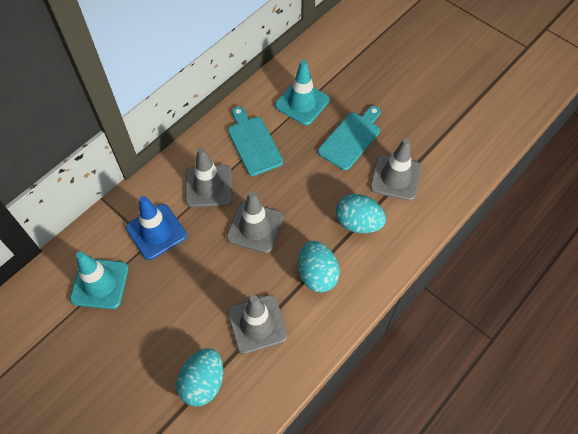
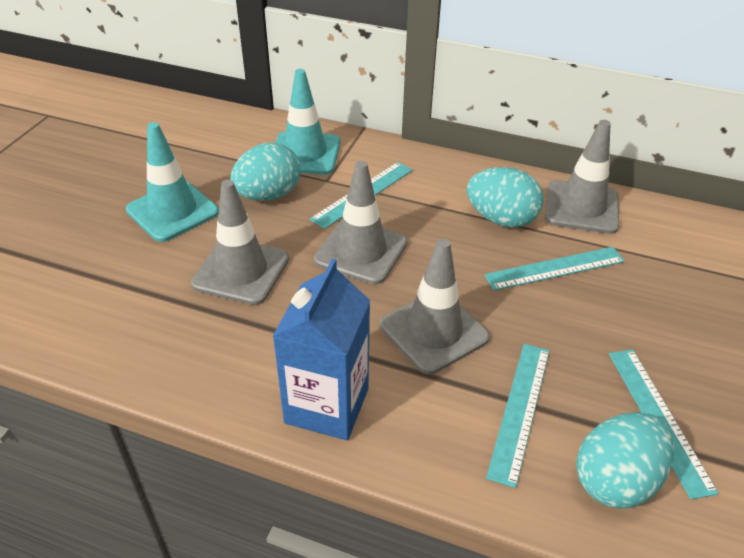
blue carton: none = 0 -> [272,258,370,440] = 1
blue traffic cone: [126,196,187,260] = 1 -> none = 0
turquoise cutting board: [228,106,283,176] [318,106,381,170] = 2 -> none = 0
turquoise ruler: none = 0 -> [310,162,412,229] [484,247,625,291] [486,344,549,488] [609,349,719,500] = 4

